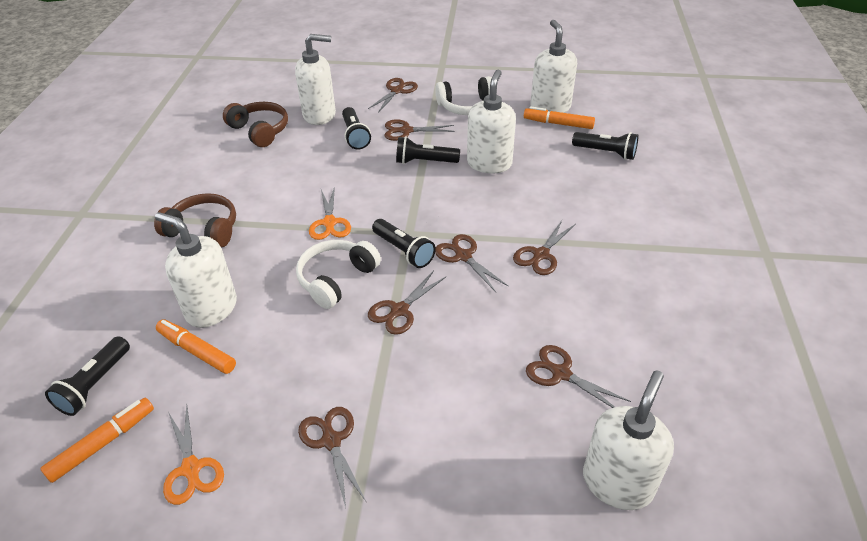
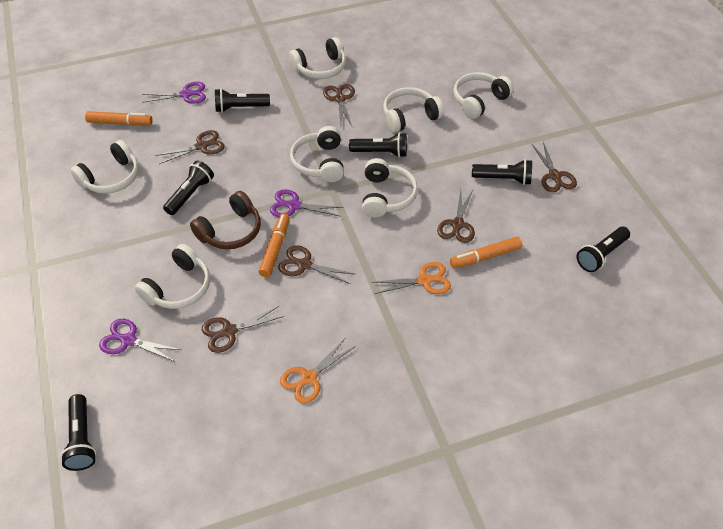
black flashlight: [45,336,130,416] [342,107,371,150] [372,219,436,268] [396,137,460,164] [572,132,638,160] = 5 -> [60,394,96,471] [163,161,214,215] [215,88,270,113] [349,132,407,158] [472,159,532,185] [577,227,630,272] = 6
brown headphones: [154,193,236,247] [223,102,288,147] = 2 -> [190,191,261,249] = 1
brown scissors: [298,407,366,508] [368,78,418,113] [368,271,446,335] [385,119,455,141] [435,234,509,292] [513,220,576,275] [526,345,631,408] = 7 -> [155,130,225,164] [202,306,284,353] [278,245,354,284] [323,84,355,126] [437,190,475,243] [532,142,577,192] = 6
purple scissors: none = 0 -> [99,319,182,362] [142,82,206,104] [270,189,343,217] = 3
white headphones: [296,240,381,309] [435,76,492,115] = 2 -> [70,140,139,194] [135,244,210,309] [289,37,346,79] [290,126,344,182] [362,158,418,218] [383,87,444,133] [453,72,514,119] = 7
white soap dispenser: [155,212,237,328] [295,34,336,125] [467,69,516,173] [530,20,577,113] [583,370,674,510] = 5 -> none = 0

